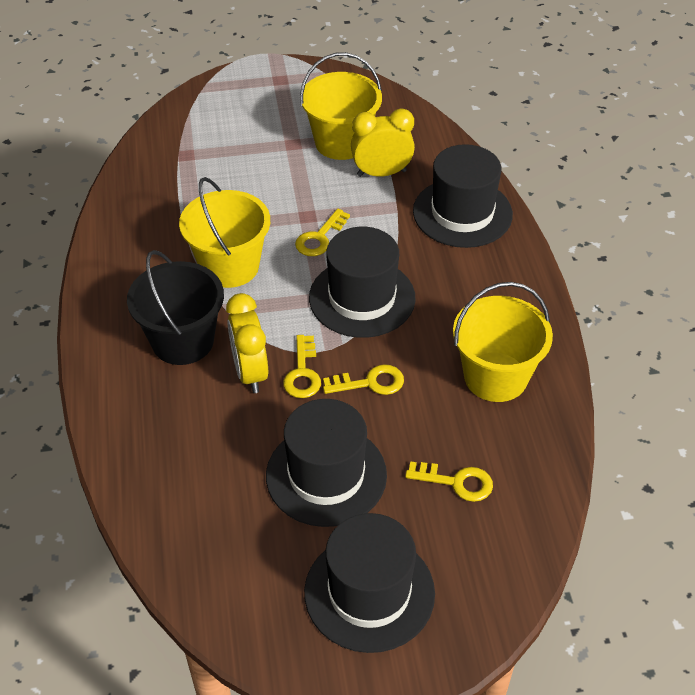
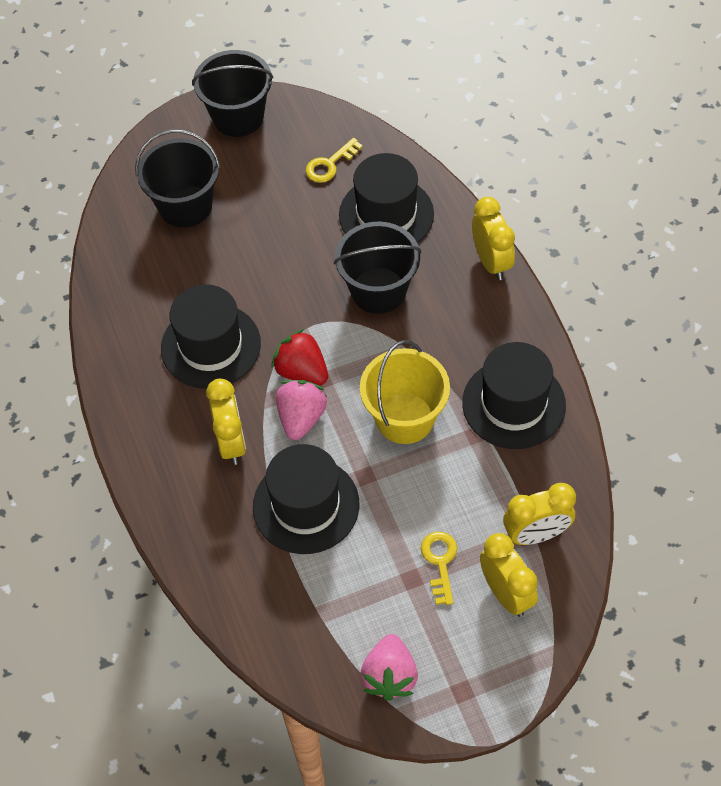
black bucket: [127,250,224,365] = 1 -> [135,129,220,228] [192,50,273,137] [334,222,422,314] = 3
pink strawberry: none = 0 -> [276,380,327,440] [360,634,418,701] = 2
red strawberry: none = 0 -> [271,329,328,385] = 1
yellow bucket: [179,177,270,288] [300,52,382,160] [453,282,553,402] = 3 -> [360,340,450,444] = 1
yellow clock: [226,293,268,393] [351,108,415,177] = 2 -> [206,379,246,465] [472,197,515,280] [480,533,538,617] [503,483,576,545] = 4
yellow key: [283,335,321,398] [295,209,350,256] [323,364,404,395] [405,461,493,502] = 4 -> [305,138,363,183] [421,532,457,605] = 2

